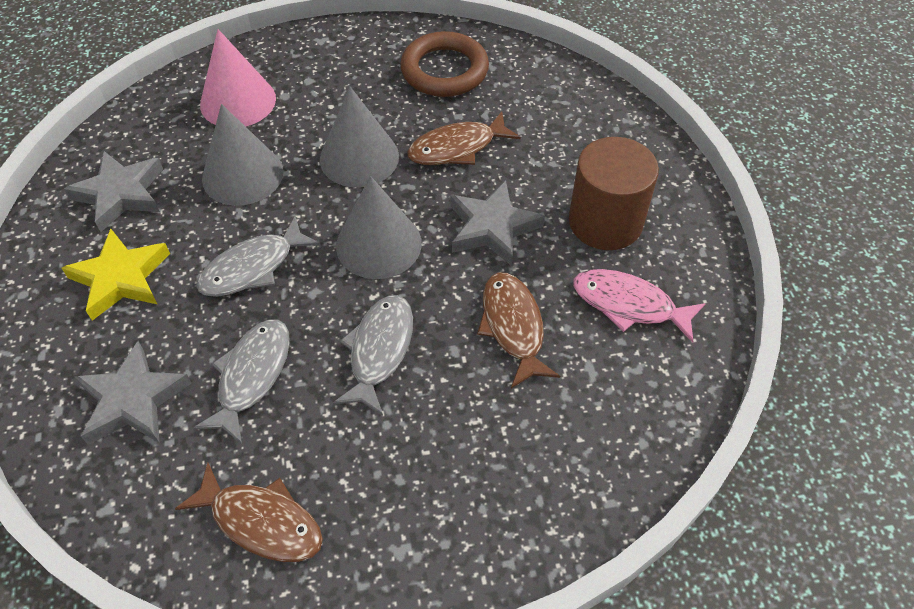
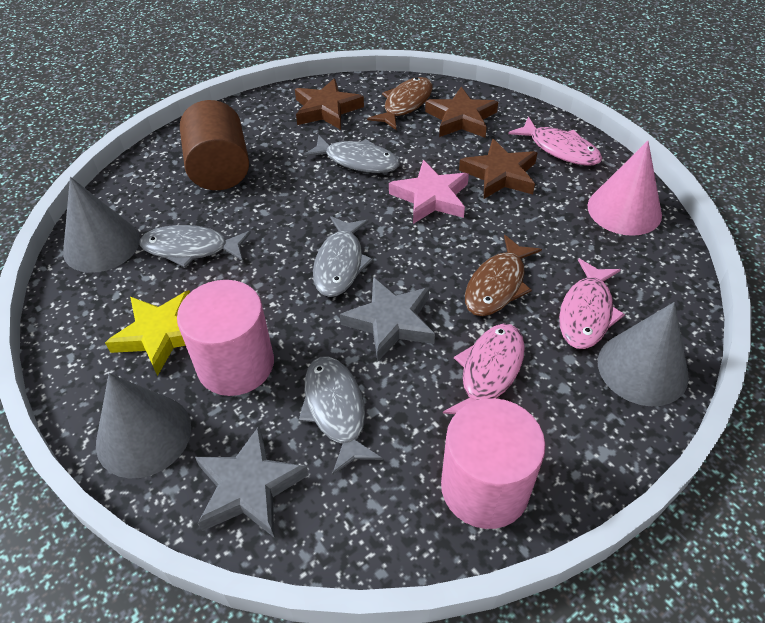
brown fish: [175,463,323,562] [407,111,521,165] [477,272,560,388] = 3 -> [367,77,433,130] [465,235,542,316] = 2
brown ring: [400,31,489,97] = 1 -> none = 0
brown star: none = 0 -> [295,79,364,130] [425,87,498,138] [459,139,538,199] = 3
grey fish: [193,320,290,444] [196,216,321,297] [333,295,413,416] = 3 -> [139,225,251,268] [299,356,382,475] [303,135,400,173] [313,216,373,297] = 4
grey star: [64,151,163,232] [74,341,192,445] [450,180,545,266] = 3 -> [195,426,309,537] [340,277,435,362] = 2
pink cylinder: none = 0 -> [177,280,274,396] [441,398,546,529] = 2
pink fish: [573,269,706,343] = 1 -> [443,324,525,414] [508,117,602,166] [559,259,625,349] = 3
pink star: none = 0 -> [389,160,469,224] = 1

